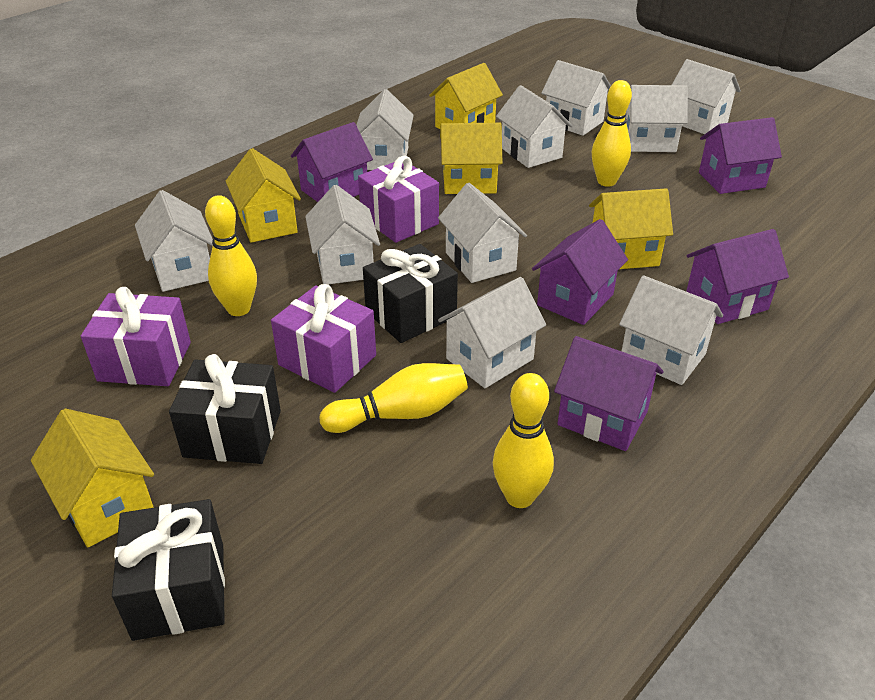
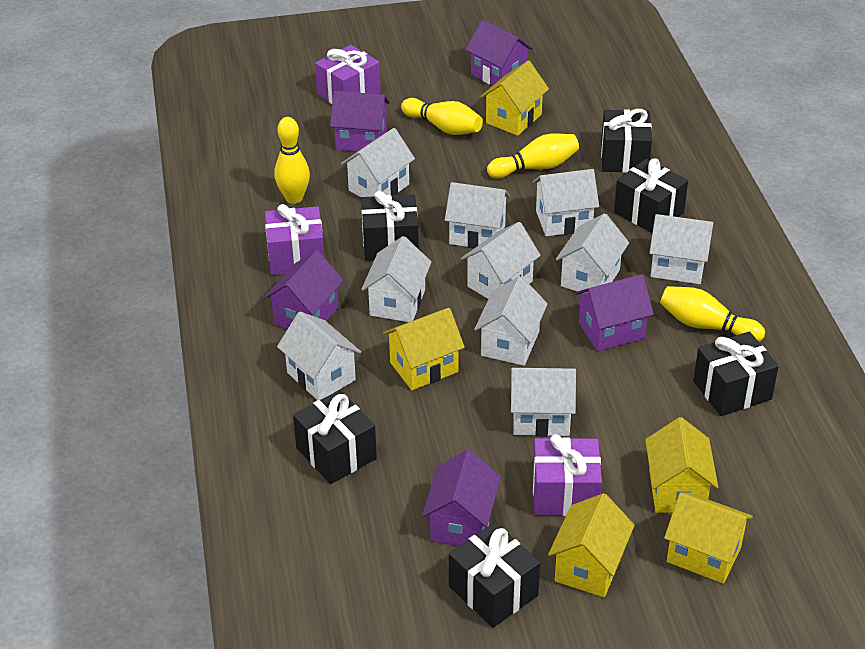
black gift: [112,499,225,641] [169,354,281,464] [363,244,458,343] = 3 -> [293,390,377,484] [361,191,419,261] [449,522,540,628] [601,109,652,173] [614,158,688,233] [693,331,779,416] = 6

